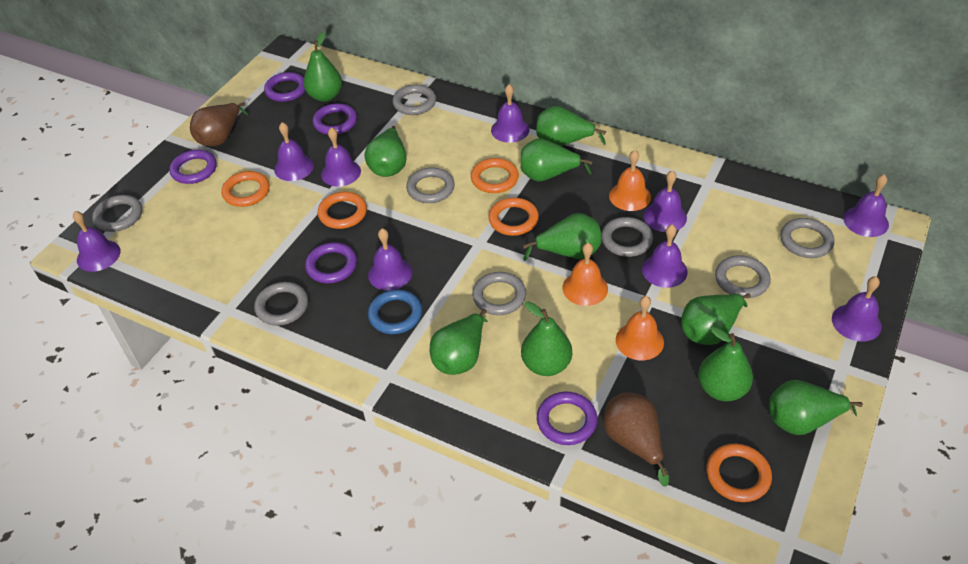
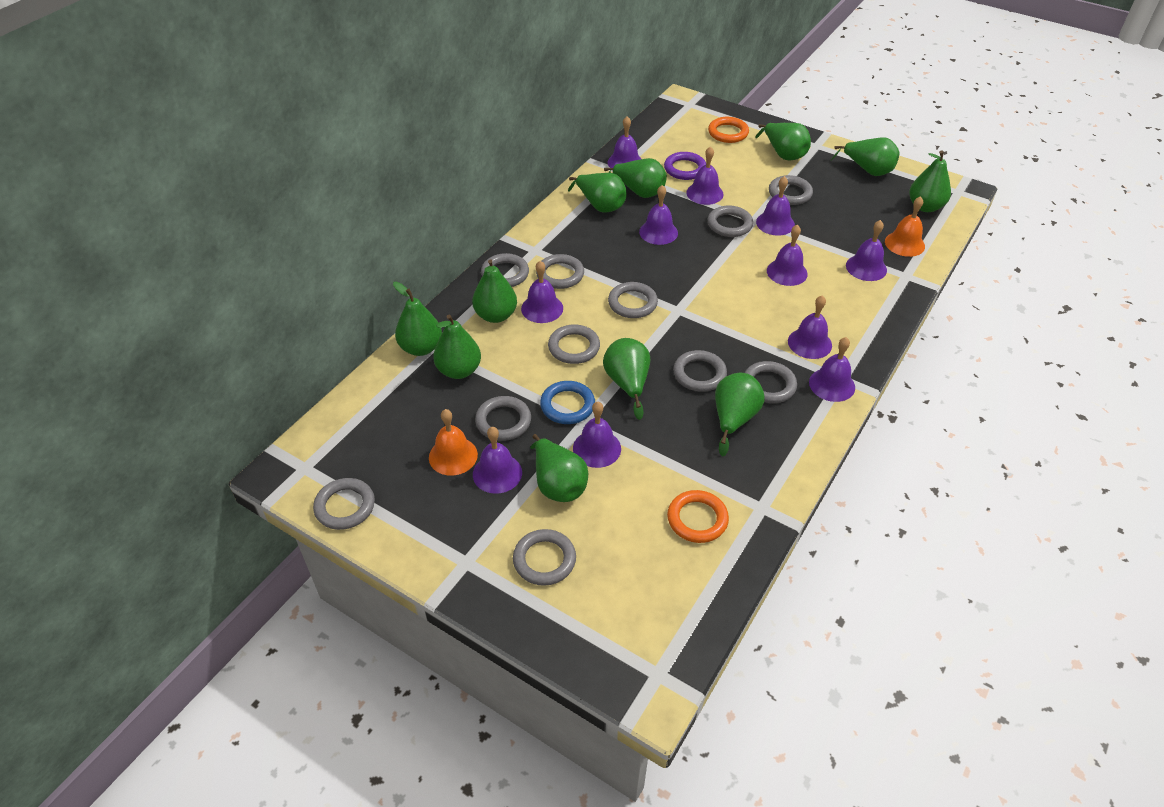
brown pear: [190,102,248,146] [604,393,669,486] = 2 -> none = 0
green pear: [303,32,342,102] [364,126,407,177] [430,309,487,375] [521,138,592,181] [521,301,572,376] [523,213,602,261] [536,106,606,146] [681,293,750,345] [698,327,753,401] [769,380,863,435] = 10 -> [393,282,442,356] [433,314,481,379] [472,259,517,323] [530,434,588,502] [568,173,627,213] [603,338,650,420] [604,158,667,198] [715,373,765,457] [755,123,811,160] [831,137,900,176] [909,150,951,212] = 11
grey ring: [92,195,142,232] [254,282,308,326] [392,85,436,115] [406,168,455,203] [472,272,526,315] [601,217,653,257] [715,255,771,298] [780,218,835,258] = 8 -> [313,478,375,530] [475,396,531,441] [481,253,529,287] [513,529,576,586] [536,254,584,289] [548,324,600,364] [608,282,658,318] [673,350,727,392] [708,205,753,237] [745,361,797,403] [769,175,813,205] = 11
orange bell: [562,243,608,306] [609,150,651,211] [616,296,664,360] = 3 -> [429,409,478,476] [885,196,925,257] = 2
orange ring: [221,171,270,207] [318,192,367,229] [471,158,519,193] [489,198,539,236] [706,444,772,502] = 5 -> [667,490,729,543] [708,117,749,143] = 2
purple bell: [73,211,121,272] [274,122,314,181] [321,127,361,187] [368,228,412,291] [491,84,529,143] [642,225,687,288] [644,170,687,232] [832,276,882,342] [843,174,889,237] = 9 -> [473,427,522,494] [521,261,563,323] [573,402,621,468] [608,116,641,168] [639,185,678,245] [686,146,724,205] [756,176,795,236] [767,225,808,286] [788,295,832,359] [809,337,855,402] [846,220,887,281] = 11
purple ring: [169,150,217,184] [264,72,305,102] [305,242,357,283] [313,103,357,135] [537,392,598,445] = 5 -> [664,152,706,180] = 1

